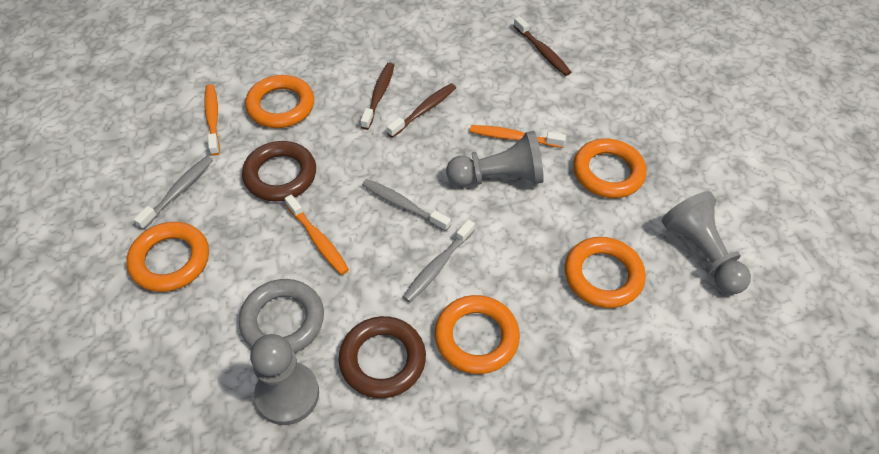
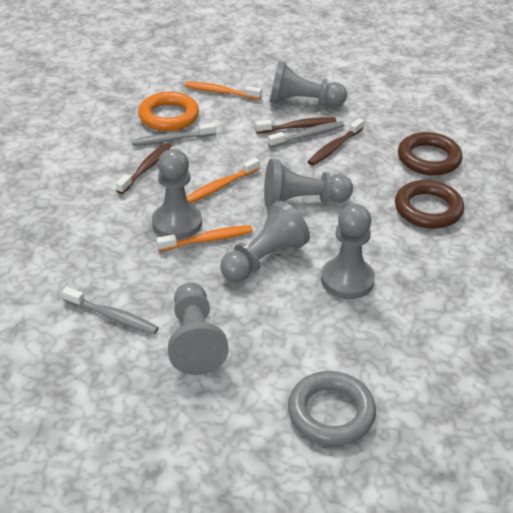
grey pawn: [250,334,319,425] [446,131,544,186] [662,191,751,294] = 3 -> [152,149,202,240] [168,282,229,375] [220,201,310,282] [264,159,353,208] [270,60,347,107] [321,204,375,299] = 6
orange ring: [127,222,209,292] [245,75,314,128] [435,295,520,374] [565,237,646,308] [573,138,647,198] = 5 -> [138,92,199,131] = 1

